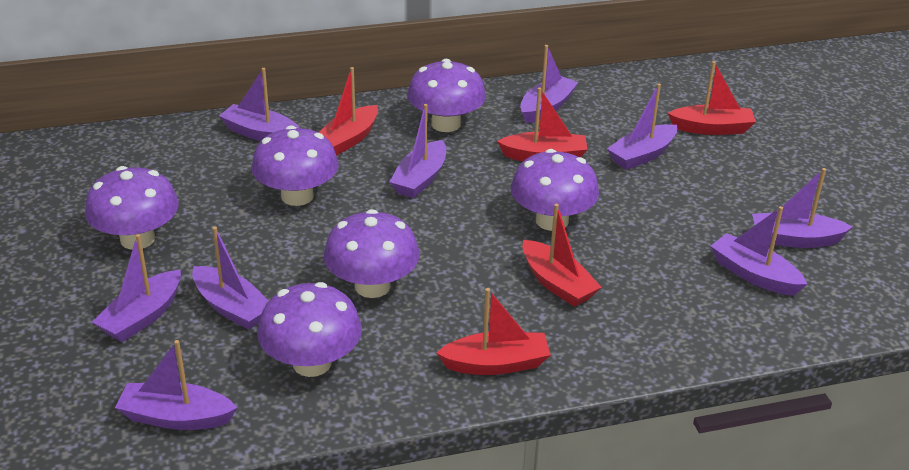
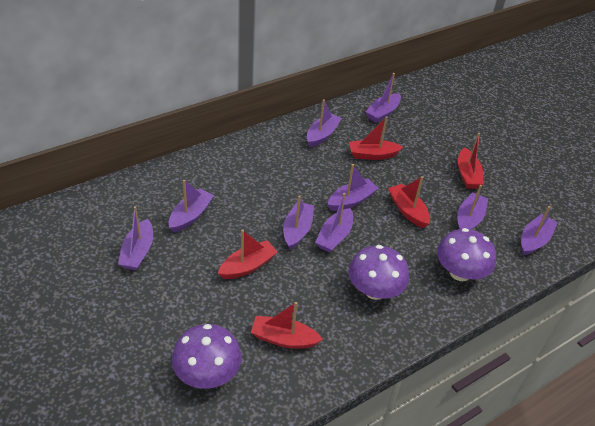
purple mushroom: [85,166,179,250] [251,125,339,206] [257,282,362,377] [324,209,420,298] [407,59,486,132] [511,149,599,231] = 6 -> [172,324,242,389] [349,245,409,300] [437,228,496,281] = 3

